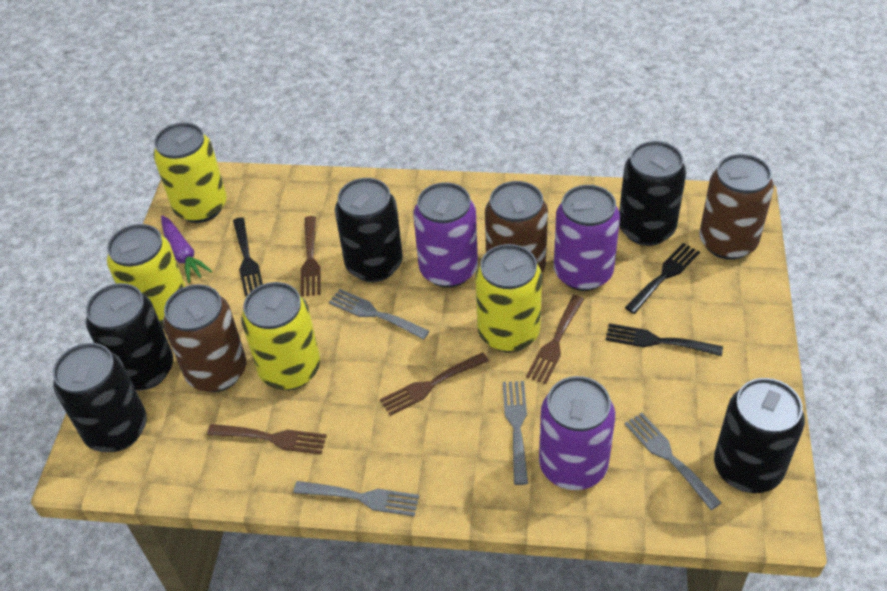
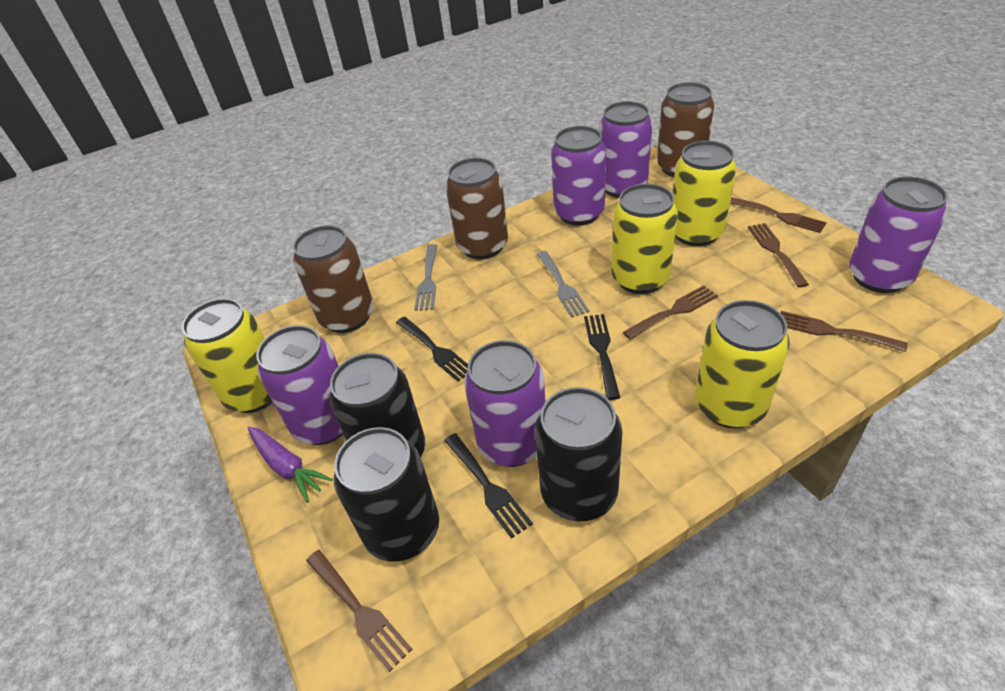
black can: [53,343,147,452] [86,283,173,391] [335,178,403,282] [619,141,686,246] [714,378,805,493] = 5 -> [330,353,425,457] [334,427,439,562] [535,387,622,521] = 3
brown fork: [207,424,327,454] [301,216,321,297] [380,352,489,416] [526,295,584,384] = 4 -> [306,550,412,672] [623,285,718,340] [730,197,827,233] [748,223,809,287] [781,311,908,352] = 5
grey fork: [294,481,419,516] [329,289,430,340] [503,381,528,485] [625,413,721,510] = 4 -> [414,244,438,311] [537,251,590,318] = 2
purple can: [413,182,478,288] [539,376,615,490] [554,185,620,291] = 3 -> [256,325,343,445] [464,340,546,467] [551,126,606,226] [599,101,653,198] [849,176,948,293] = 5

